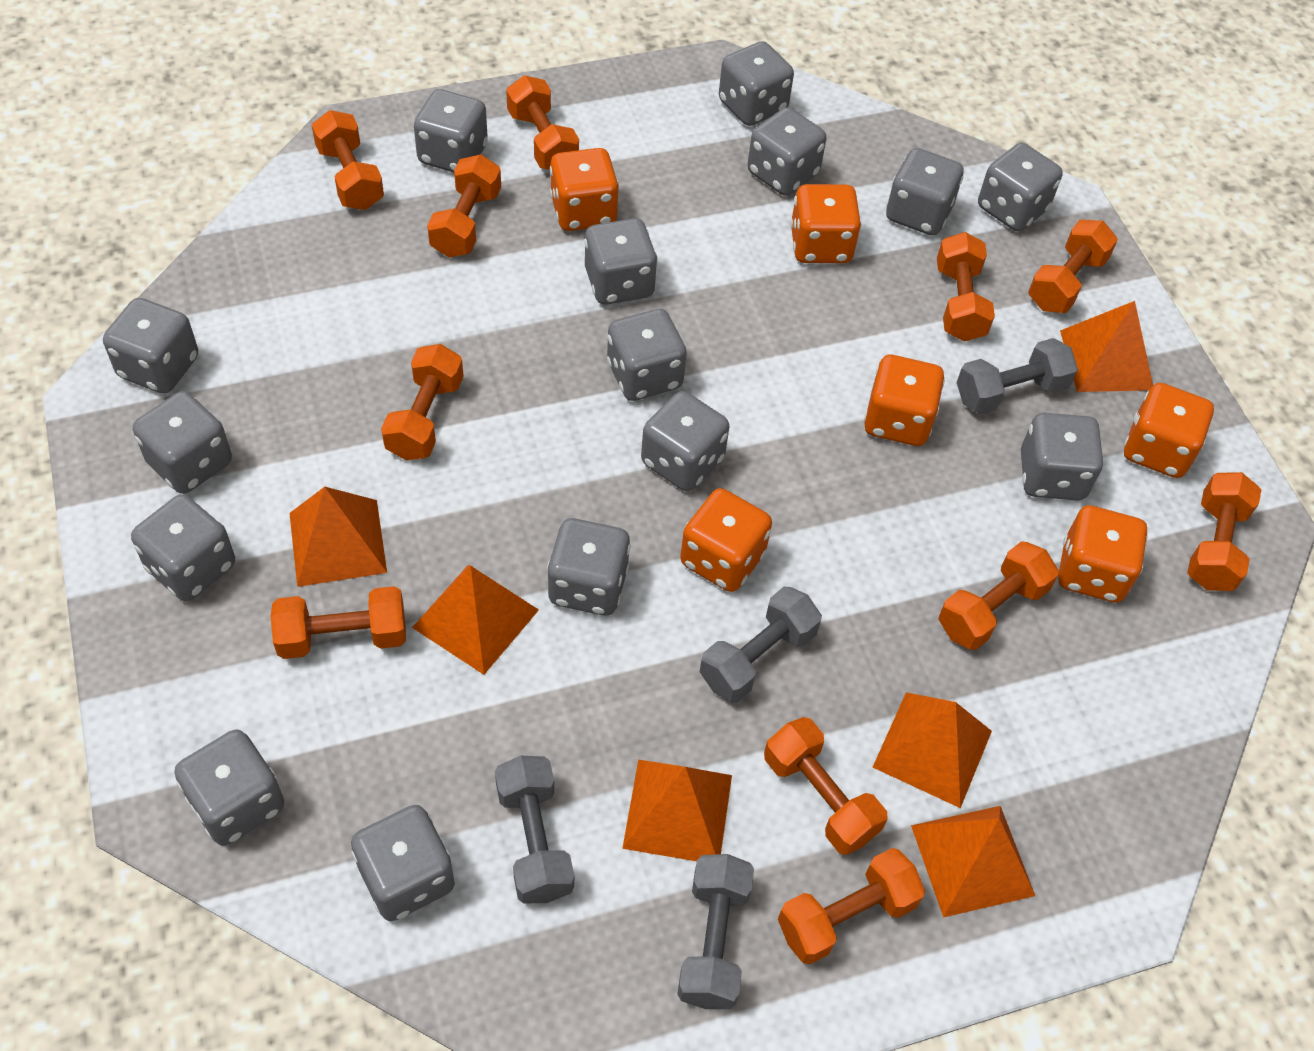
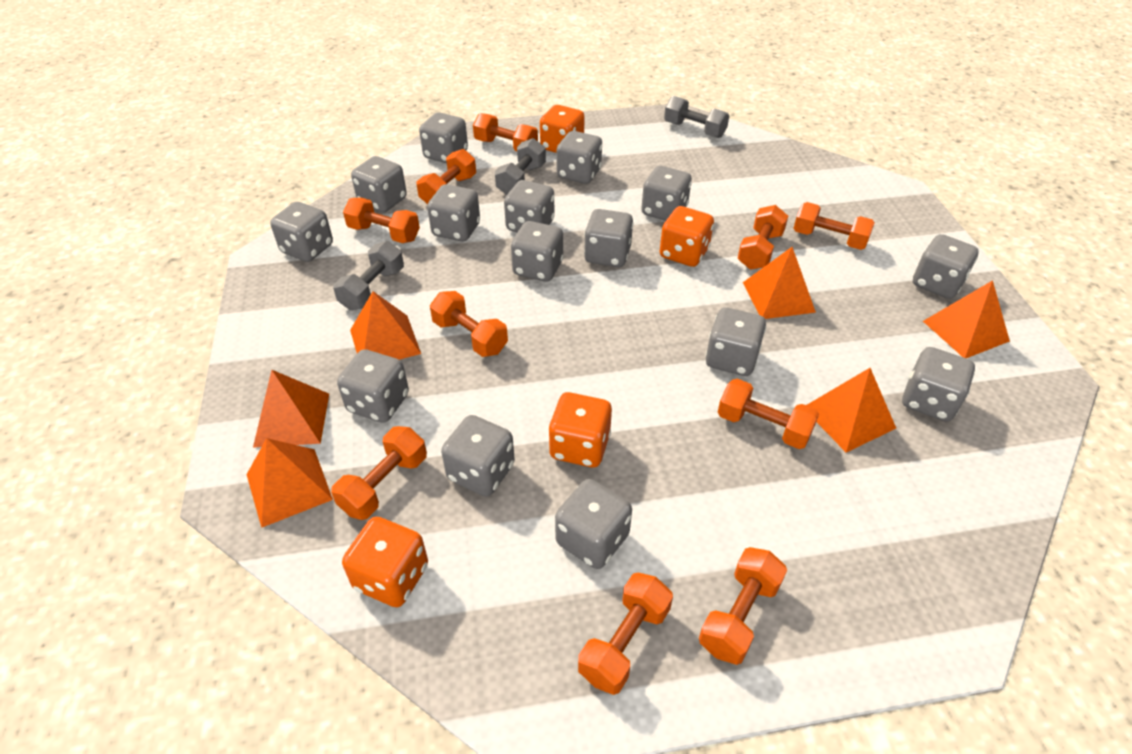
grey dumbbell: [495,756,574,903] [677,854,754,1009] [700,587,822,702] [956,338,1078,414] = 4 -> [333,241,404,310] [495,138,546,195] [664,96,729,138] = 3
orange dice: [550,148,619,231] [680,488,772,592] [790,184,861,263] [864,355,945,446] [1058,505,1148,603] [1124,383,1214,478] = 6 -> [342,517,428,607] [540,105,585,153] [548,392,612,467] [660,206,714,267] = 4
orange dumbbell: [271,586,406,659] [312,110,384,210] [381,344,464,460] [427,154,501,257] [506,75,579,170] [764,717,888,855] [778,848,925,964] [937,232,995,341] [938,541,1059,650] [1028,220,1118,313] [1187,472,1261,591] = 11 -> [331,426,427,520] [343,197,420,243] [417,149,476,204] [430,291,508,357] [473,113,538,151] [578,572,673,695] [699,547,787,665] [718,379,819,449] [737,205,788,270] [793,202,875,250] = 10

